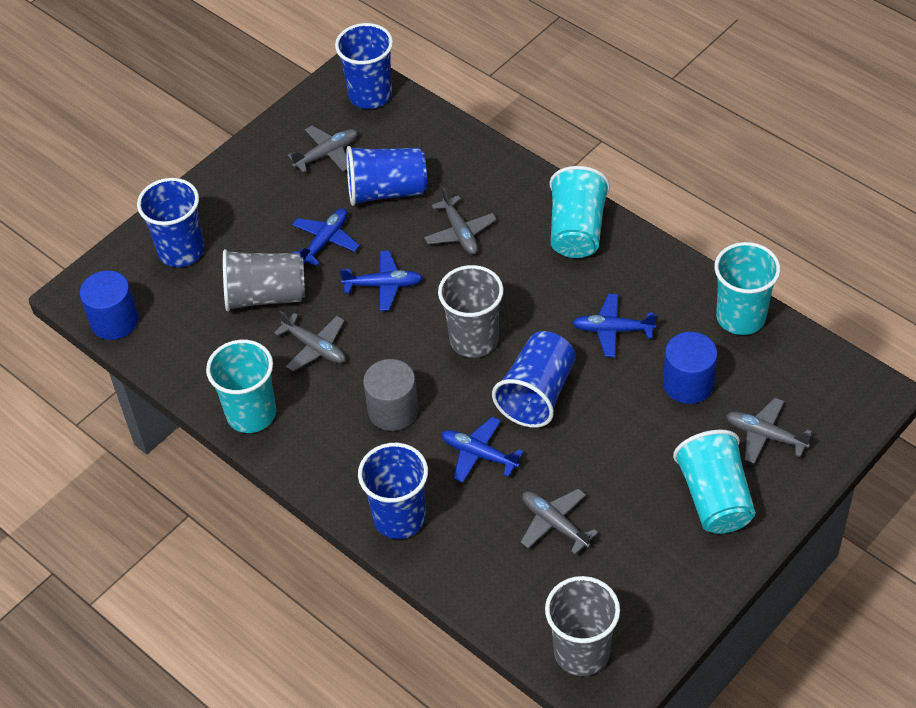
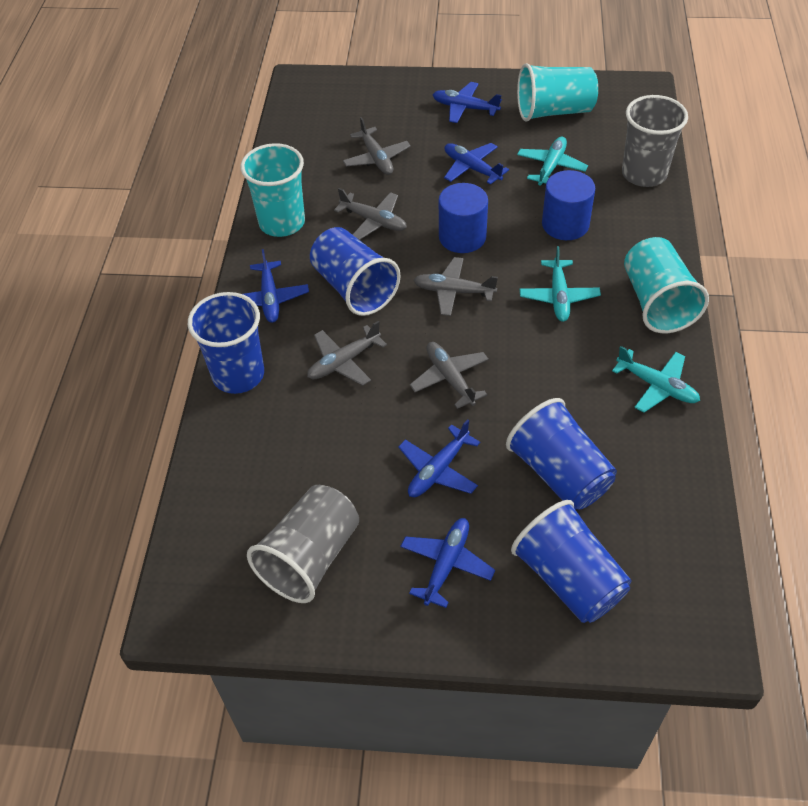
blue cup: [137,178,204,267] [335,23,393,109] [346,146,427,206] [358,443,428,539] [492,331,576,428] = 5 -> [188,292,264,394] [310,227,401,316] [506,398,617,510] [511,500,632,623] = 4
blue plane: [292,208,360,266] [340,251,423,311] [441,417,524,483] [572,294,657,357] = 4 -> [243,249,309,323] [398,419,480,497] [400,518,495,608] [433,82,502,123] [444,143,509,185] = 5
grey cup: [223,249,305,311] [438,265,504,358] [545,576,620,676] = 3 -> [247,485,359,603] [622,95,688,187] = 2
grey cylinder: [363,359,419,431] = 1 -> none = 0
turquoise cup: [206,340,276,433] [550,166,610,258] [673,430,756,534] [714,242,781,335] = 4 -> [241,143,305,237] [517,63,598,121] [624,237,709,333] = 3
turquoise plane: none = 0 -> [517,136,588,186] [520,246,601,322] [612,346,700,413] = 3

